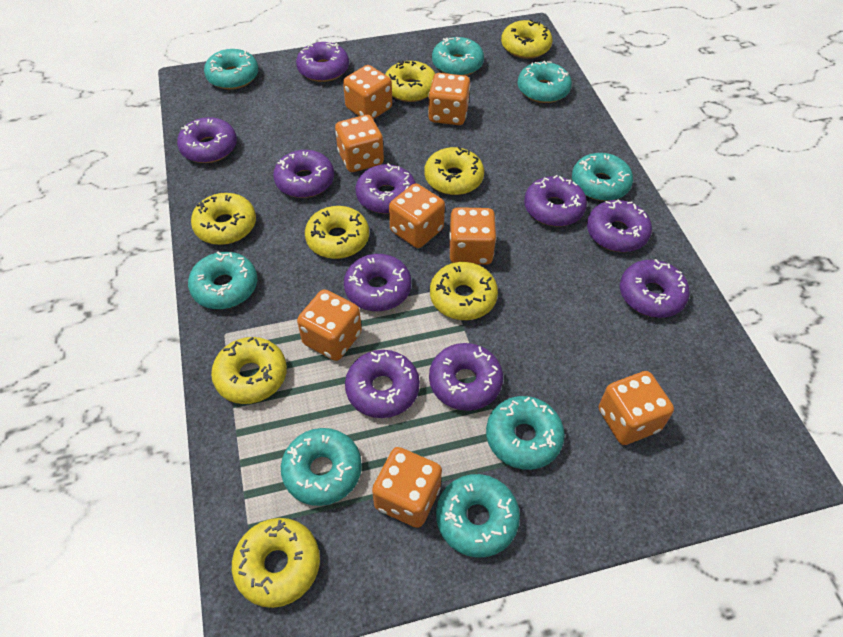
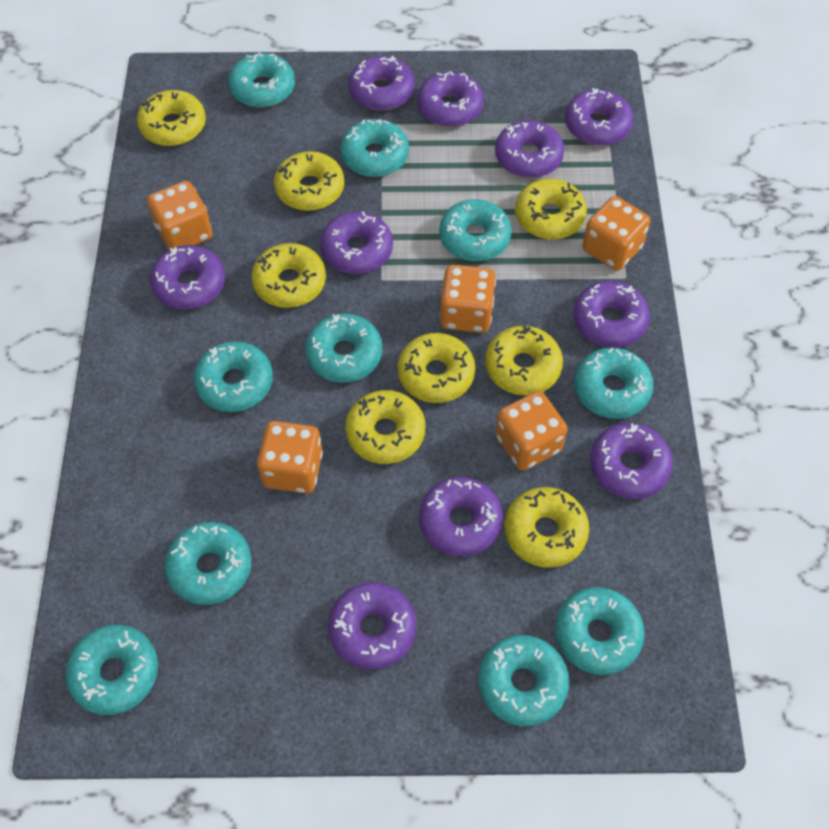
orange dice: [297,289,362,361] [335,115,384,172] [343,65,392,119] [372,447,442,528] [389,183,445,248] [428,73,470,125] [449,207,496,265] [599,371,674,445] = 8 -> [147,181,212,250] [257,421,323,494] [440,265,496,333] [495,391,568,471] [582,196,650,271] = 5
turquoise donut: [188,252,257,309] [204,49,258,89] [281,428,362,506] [432,37,484,76] [436,474,520,558] [486,396,565,470] [517,61,572,103] [572,153,633,201] = 8 -> [66,625,158,715] [165,522,251,605] [194,341,273,412] [228,52,295,108] [305,313,382,383] [340,119,409,177] [439,199,512,261] [478,635,569,726] [555,587,645,675] [574,348,653,419] = 10

